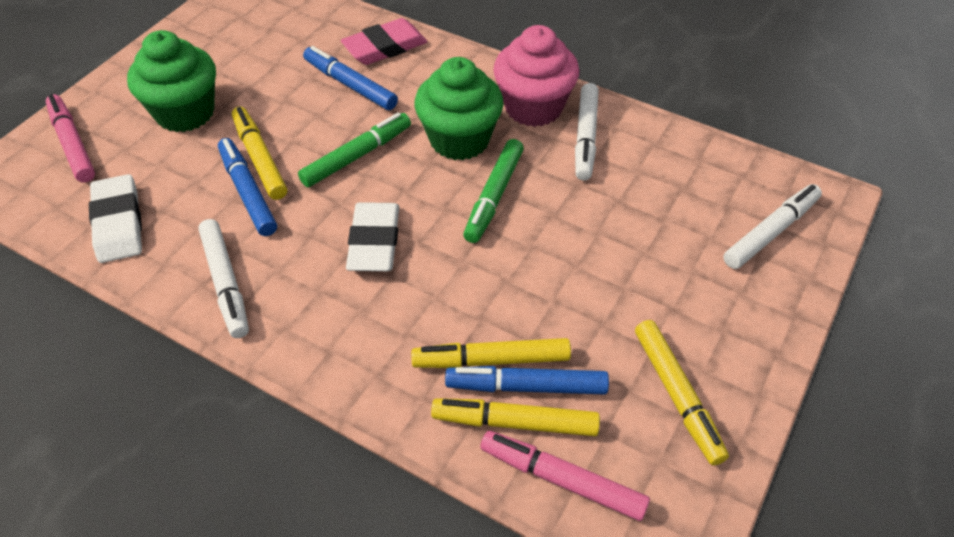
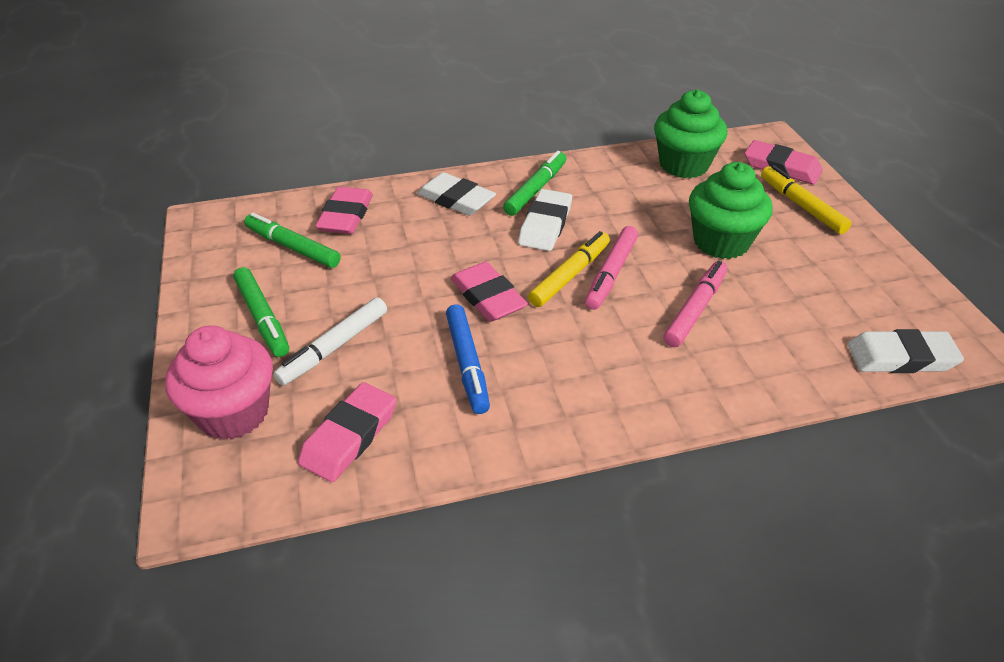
blue marker: [218,138,277,236] [303,46,398,110] [445,366,609,395] = 3 -> [446,304,490,414] = 1
green marker: [298,112,411,187] [463,139,524,243] = 2 -> [233,267,289,357] [244,213,341,268] [503,151,566,216] = 3
pink eraser: [341,18,427,65] = 1 -> [298,382,397,482] [315,187,373,234] [451,262,528,322] [745,140,823,185] = 4
white eraser: [89,174,142,263] [346,202,399,271] = 2 -> [417,172,496,216] [518,189,572,251] [848,329,964,373] = 3
white marker: [198,219,249,338] [575,83,599,181] [723,184,822,269] = 3 -> [273,297,387,386] = 1
yellow marker: [232,107,287,200] [411,338,571,368] [431,398,600,436] [635,320,729,465] = 4 -> [528,231,610,307] [761,165,852,234] = 2

